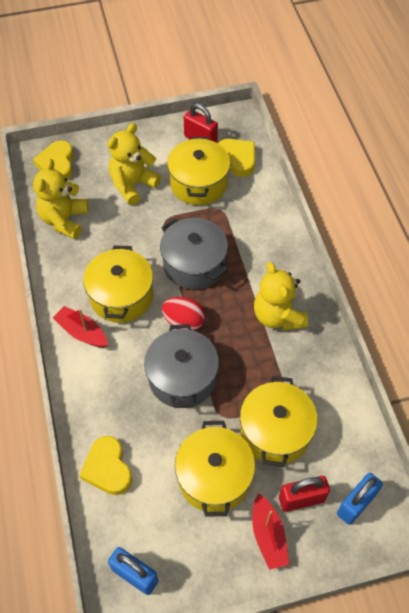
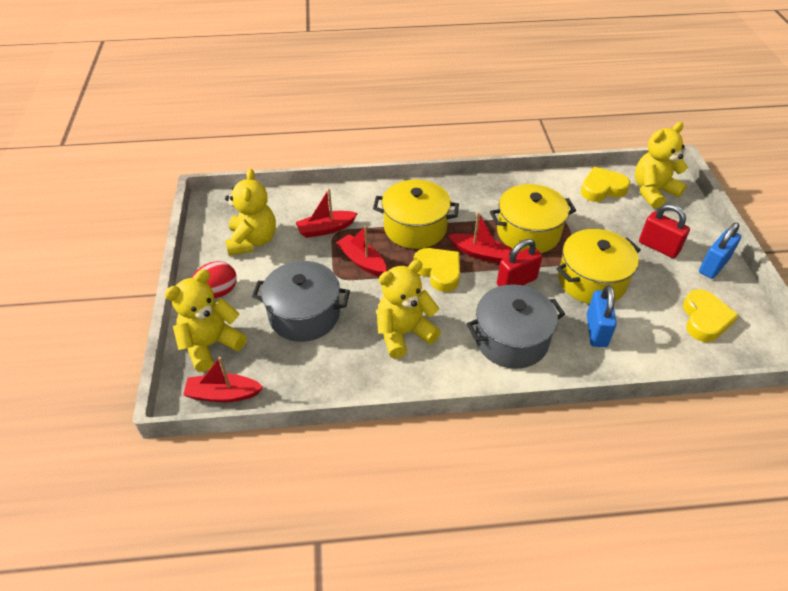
red boat: [53,306,108,347] [252,493,289,570] = 2 -> [183,357,263,402] [296,188,358,238] [336,226,387,276] [448,212,512,264] = 4
yellow pot: [83,246,153,323] [167,137,230,205] [175,421,255,517] [240,376,318,467] = 4 -> [373,180,459,249] [490,184,576,253] [556,229,641,304] = 3
yellow teddy bear: [33,159,89,239] [107,123,161,205] [254,262,308,330] = 3 -> [164,269,247,372] [225,169,276,256] [377,260,441,359] [635,122,688,209] = 4

